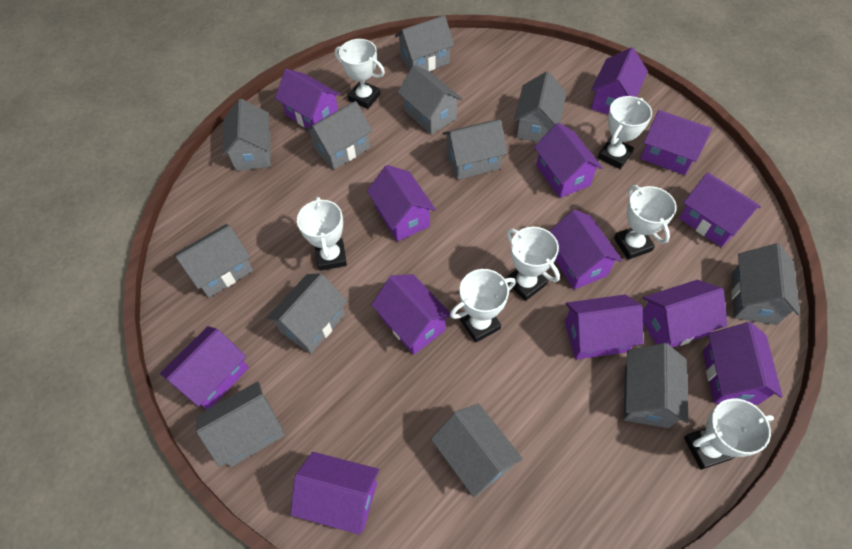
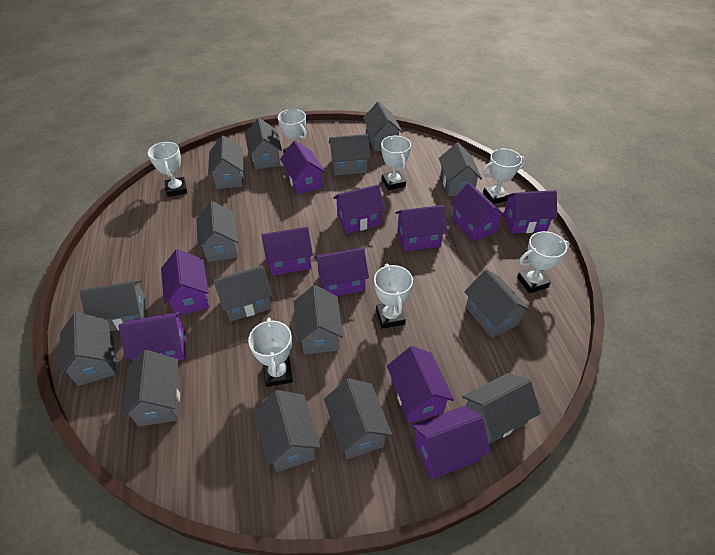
grey house: [175,224,253,298] [196,381,285,467] [222,99,271,171] [266,273,347,354] [305,101,372,170] [395,15,454,71] [398,65,462,135] [431,404,523,497] [442,120,507,180] [514,71,566,142] [624,343,689,428] [731,243,800,325] = 12 -> [60,312,116,386] [80,280,147,331] [122,350,180,427] [197,201,238,262] [208,136,244,189] [214,266,272,322] [245,118,282,169] [254,390,321,472] [294,285,343,355] [324,378,392,459] [329,134,370,176] [363,102,403,151] [439,143,482,196] [462,373,541,444] [464,269,530,338] = 15
purple house: [160,326,249,409] [275,69,341,130] [290,452,379,535] [367,165,436,242] [371,274,451,355] [534,122,603,198] [549,209,622,290] [565,294,643,360] [591,47,648,114] [640,110,712,175] [643,280,727,347] [679,172,761,247] [703,322,783,405] = 13 -> [119,311,185,361] [161,249,209,315] [262,227,313,276] [280,140,326,195] [314,248,369,296] [333,185,385,234] [387,346,454,423] [396,205,447,251] [412,406,491,479] [450,183,506,242] [504,190,557,234] = 11

